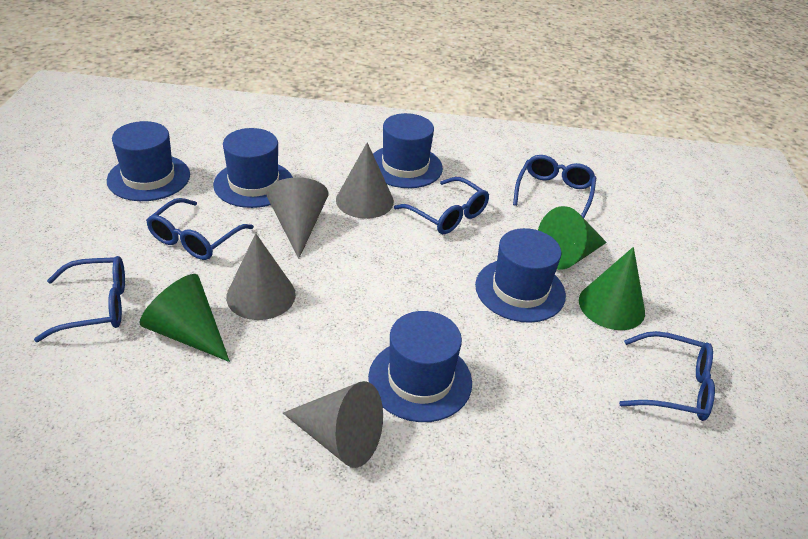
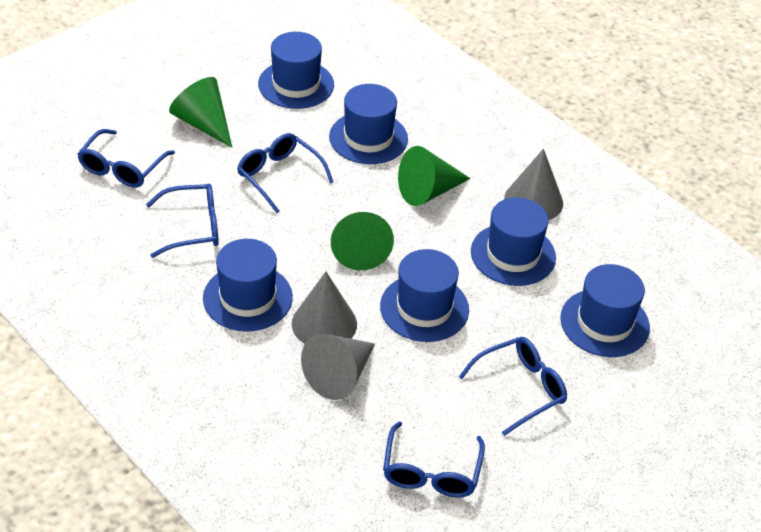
blue hat: [107,121,190,201] [213,128,293,208] [368,311,472,422] [373,113,443,188] [475,228,566,323] = 5 -> [203,239,293,331] [258,32,334,109] [329,84,408,164] [380,249,469,342] [471,197,556,286] [560,264,650,357] = 6
grey cone: [226,233,296,320] [266,178,328,259] [283,381,383,468] [336,142,394,219] = 4 -> [292,272,357,344] [301,333,375,400] [504,149,563,220] = 3

